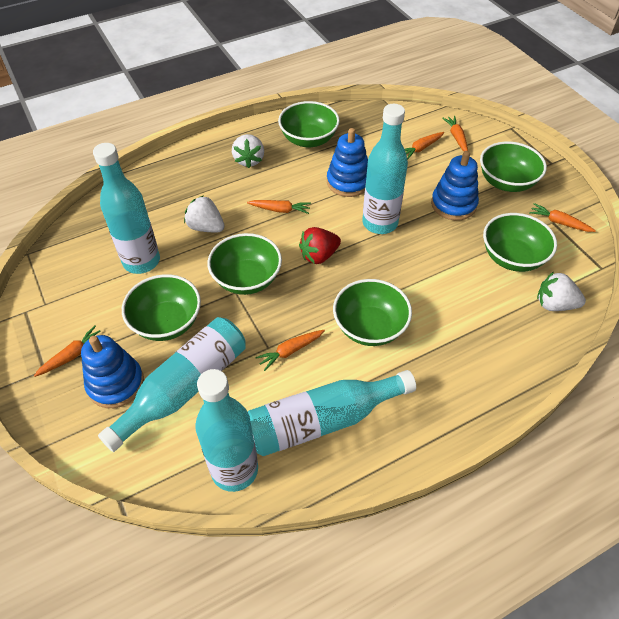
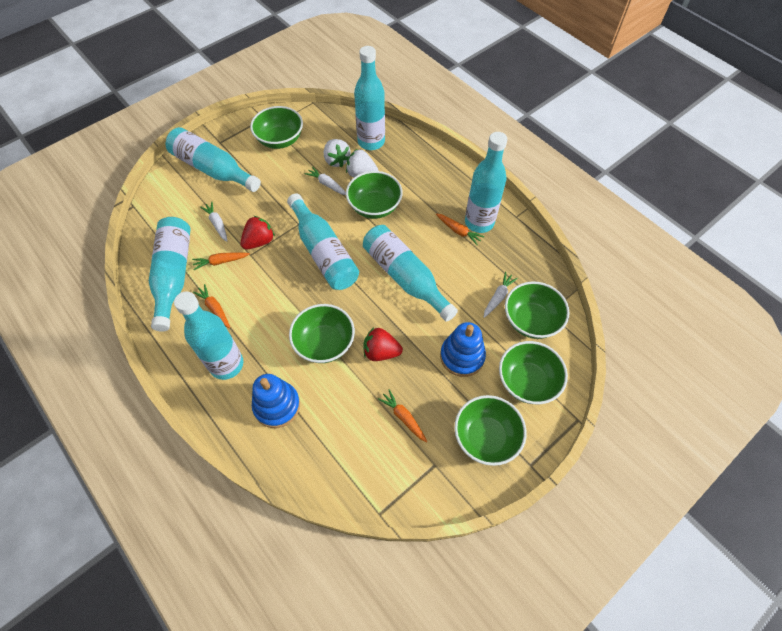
blue stacking toy: [81,335,144,408] [327,128,368,197] [431,151,479,220] = 3 -> [252,374,300,428] [440,322,486,377] = 2
orange carrot: [34,325,100,377] [247,200,311,214] [255,330,325,371] [405,132,444,160] [442,116,468,151] [529,203,596,232] = 6 -> [192,252,250,270] [193,284,230,328] [378,389,427,442] [436,213,484,245] = 4
red strawberry: [299,227,341,264] = 1 -> [240,216,275,249] [364,327,403,361] = 2
turquoise bottle: [93,143,160,274] [98,317,246,452] [195,369,258,492] [248,370,416,456] [362,104,408,234] = 5 -> [149,217,191,332] [166,127,261,192] [174,291,243,380] [287,194,359,290] [354,46,385,150] [363,225,458,322] [465,132,507,233] = 7
white carrot: none = 0 -> [200,201,227,242] [304,166,346,195] [484,272,518,318] = 3
white strawberry: [184,195,224,233] [232,134,264,168] [537,272,586,311] = 3 -> [324,139,351,168] [346,149,379,177] = 2

